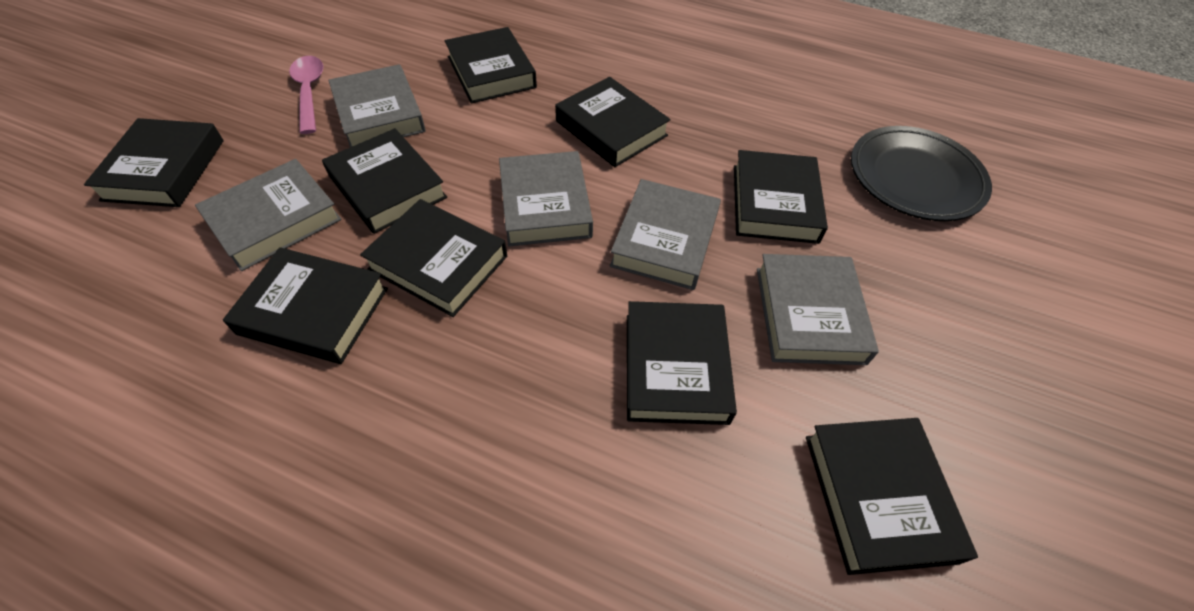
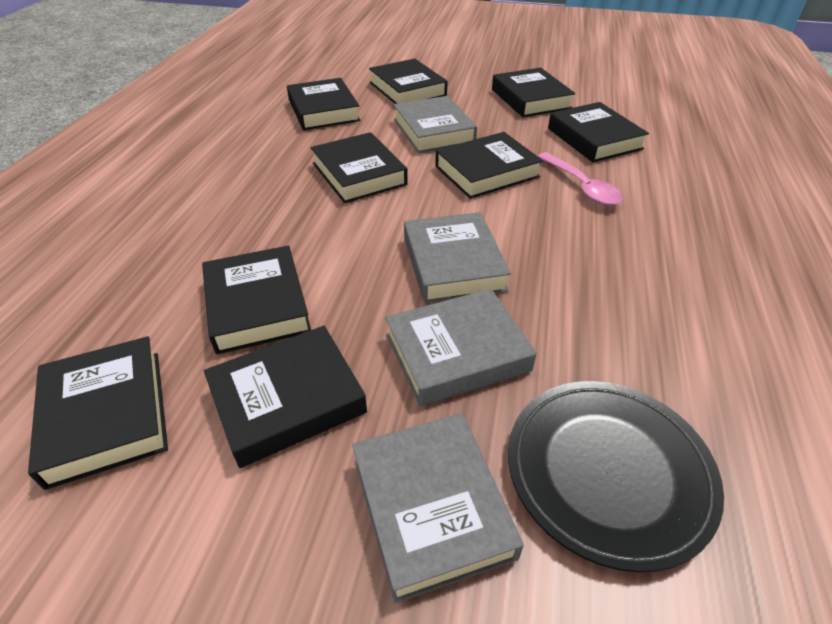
grey book: [195,159,342,271] [328,64,426,147] [499,151,593,246] [610,179,721,290] [757,254,879,365] = 5 -> [352,413,524,603] [385,289,537,406] [393,96,477,153] [404,212,511,303] = 4

